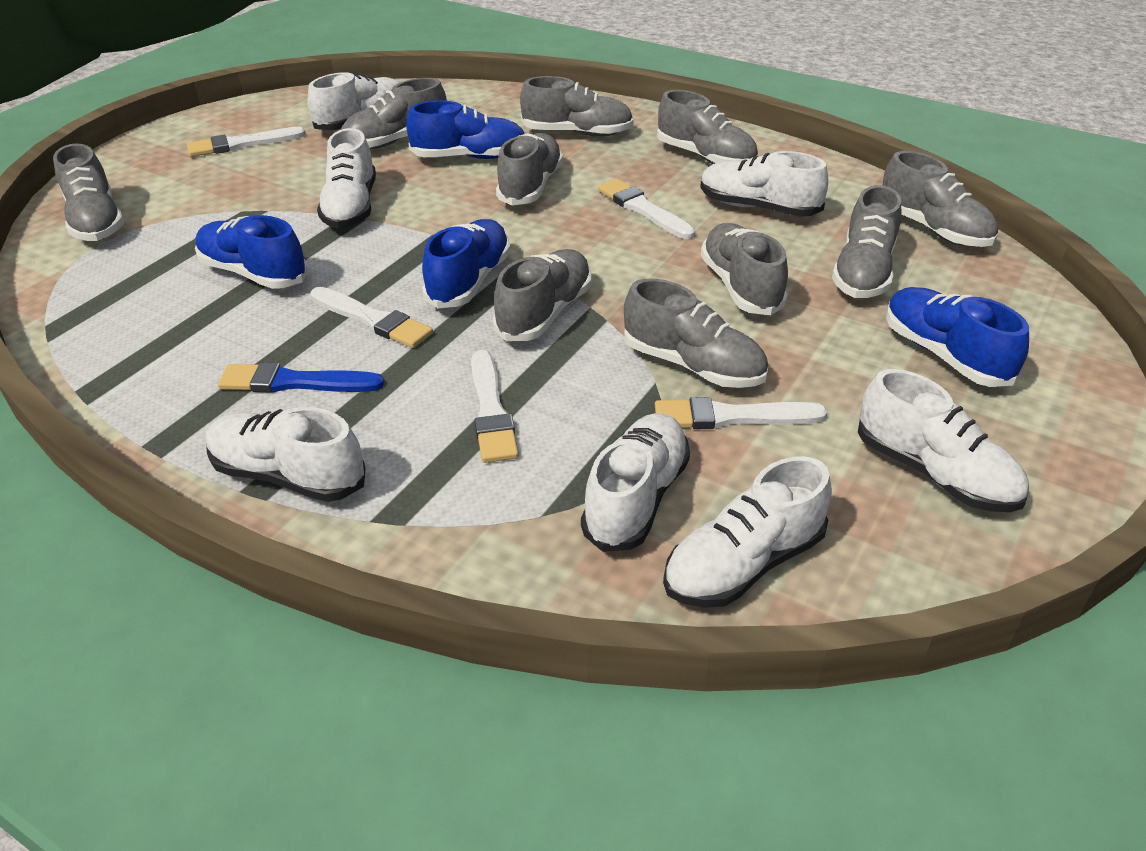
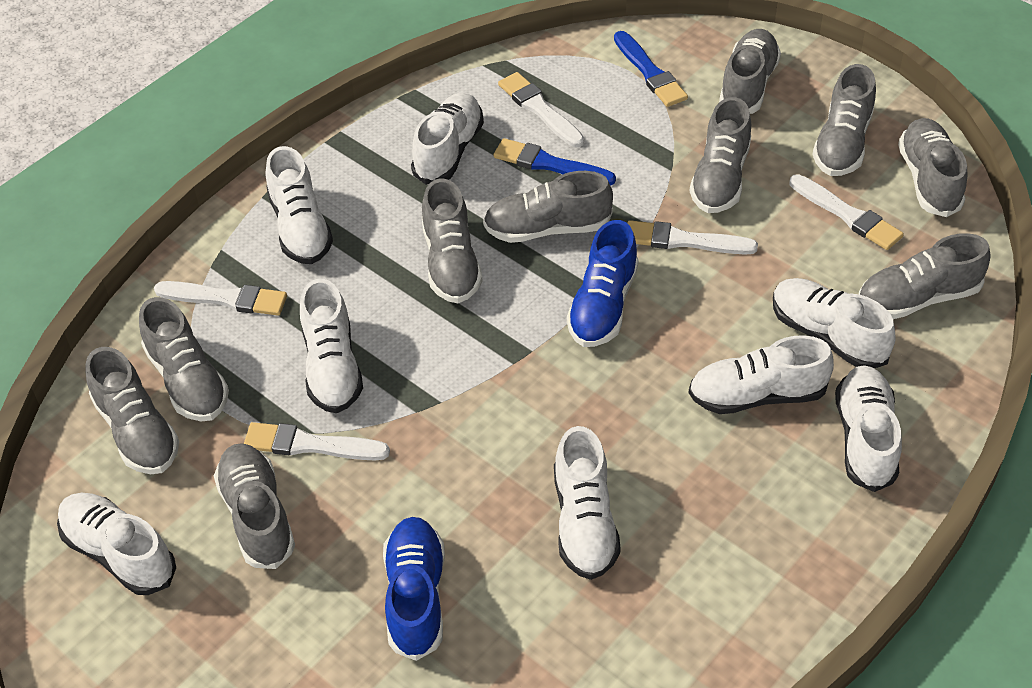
blue brush: [218,362,384,393] = 1 -> [494,138,616,186] [614,31,688,107] = 2
blue shoe: [195,215,308,289] [406,100,524,159] [422,219,510,308] [886,287,1029,387] = 4 -> [383,517,445,661] [567,220,639,347] = 2
white shoe: [206,407,366,502] [307,72,400,131] [317,128,376,228] [581,413,690,552] [663,456,832,608] [700,151,828,217] [858,369,1029,512] = 7 -> [57,493,176,595] [265,146,333,264] [300,279,363,413] [411,93,484,185] [554,426,621,580] [689,335,834,414] [773,278,896,368] [835,365,902,492] = 8

